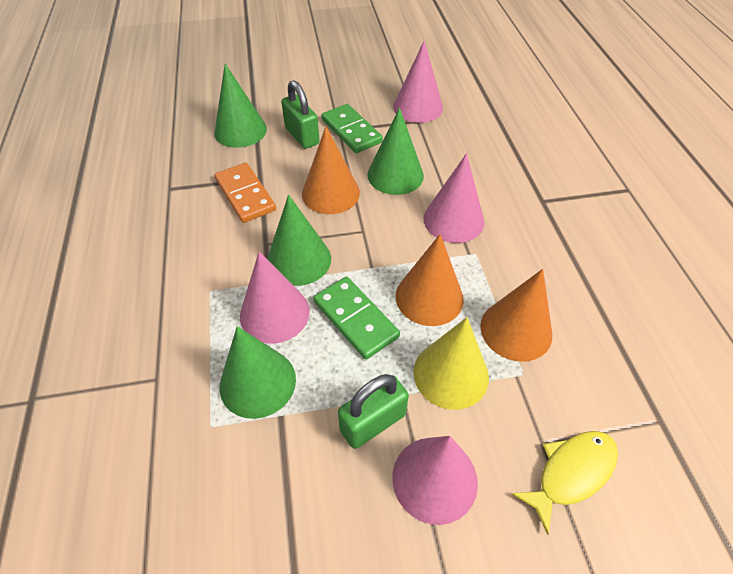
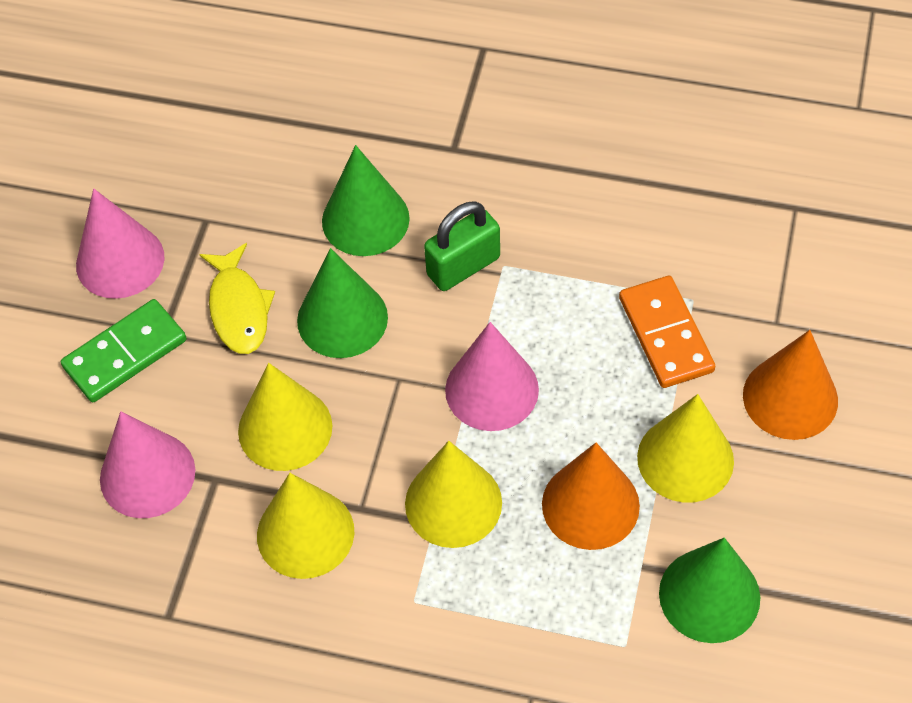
green cone: [214,64,267,148] [220,326,296,419] [267,195,331,286] [367,108,424,195] = 4 -> [297,248,388,358] [322,145,410,256] [659,538,760,643] = 3
green domino: [313,277,400,360] [321,104,383,153] = 2 -> [61,299,186,402] = 1
green padlock: [281,80,320,149] [338,374,409,449] = 2 -> [424,201,500,291] = 1
orange cone: [302,126,360,214] [396,234,464,326] [480,269,552,361] = 3 -> [542,443,640,550] [743,330,838,440] = 2
pink cone: [240,251,310,344] [392,436,478,525] [393,41,443,123] [424,153,484,243] = 4 -> [76,188,165,299] [100,411,195,518] [445,322,539,431] = 3
yellow cone: [413,317,489,410] = 1 -> [238,363,332,471] [257,473,354,579] [405,441,502,548] [637,394,734,503] = 4

